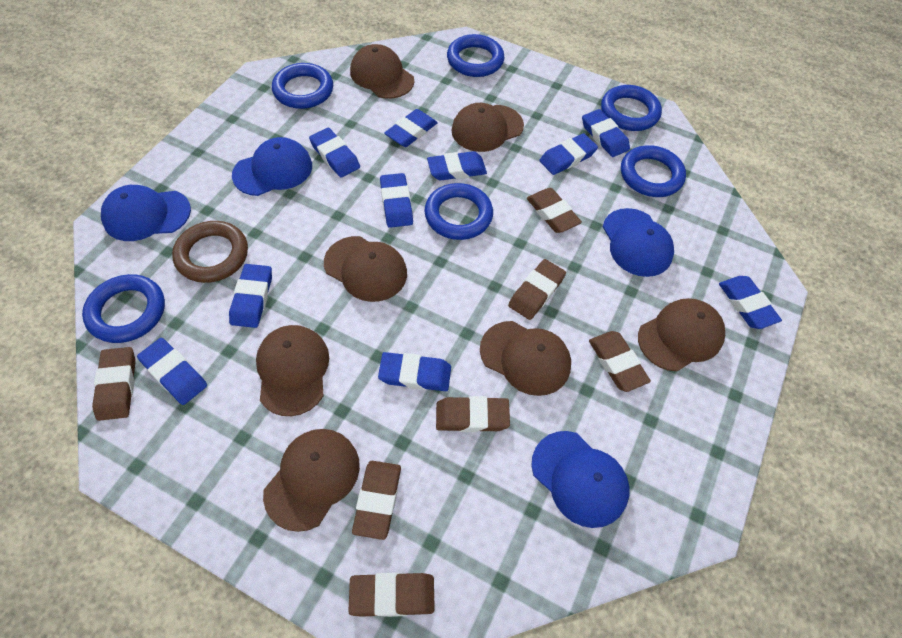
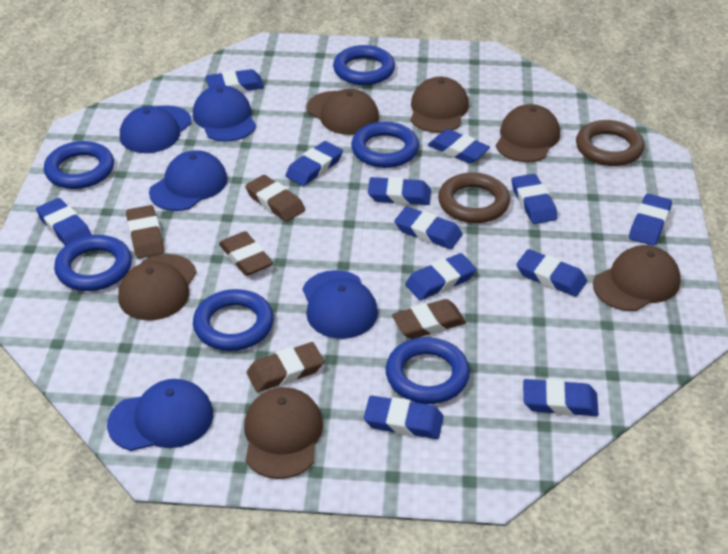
blue cap: [101,185,191,241] [232,137,312,196] [532,431,630,528] [603,208,674,277] = 4 -> [107,379,213,451] [120,105,192,153] [149,150,228,211] [193,85,256,142] [302,270,378,339] = 5
blue eraser: [137,338,207,405] [229,264,272,328] [309,128,360,177] [378,352,451,391] [380,173,413,228] [384,109,438,147] [427,151,487,181] [539,133,598,175] [582,109,630,157] [719,276,782,329] = 10 -> [36,198,92,245] [206,69,264,92] [285,141,343,186] [364,396,443,439] [368,177,431,205] [394,207,462,249] [405,253,476,300] [428,129,490,164] [512,174,558,224] [516,249,587,297] [523,379,599,416] [629,194,672,246] = 12
brown cap: [256,325,329,416] [263,429,360,532] [324,236,407,302] [350,44,414,99] [452,103,524,152] [480,321,571,396] [638,298,725,372] = 7 -> [118,254,197,321] [244,387,323,479] [306,89,379,135] [411,77,469,133] [496,104,560,162] [593,245,681,311] = 6
brown eraser: [92,347,136,421] [348,573,435,617] [352,461,401,540] [436,396,510,432] [508,259,566,320] [527,188,582,233] [589,331,651,392] = 7 -> [126,205,164,258] [219,231,273,276] [245,175,305,222] [247,342,324,392] [392,299,466,339] = 5
brown ring: [172,221,248,283] = 1 -> [438,173,510,223] [576,120,644,166] = 2

